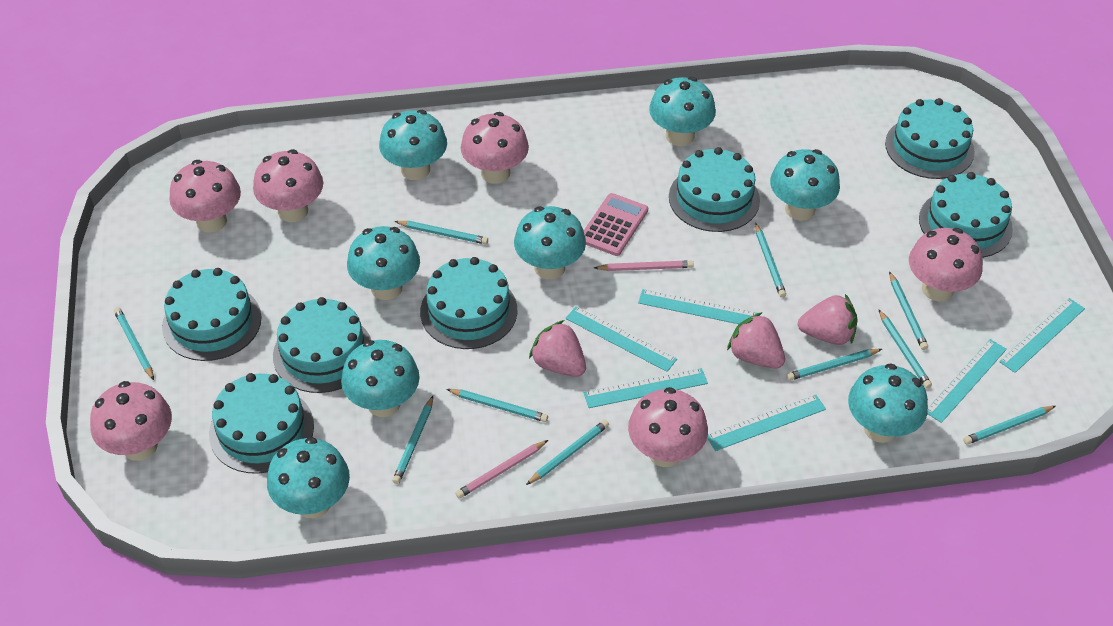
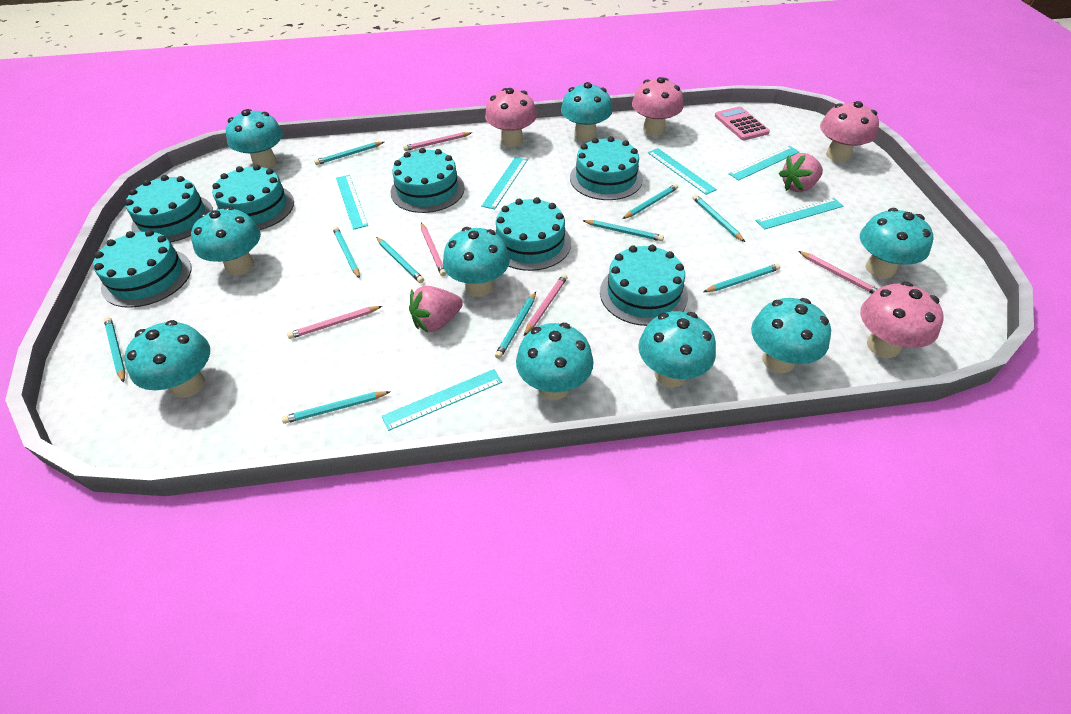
pink mushroom: [90,381,172,461] [170,160,241,233] [253,149,323,222] [461,112,529,184] [628,387,708,467] [909,228,983,301] = 6 -> [485,88,537,147] [632,77,683,136] [820,101,879,162] [860,282,944,358] = 4
pink pencil: [455,440,548,499] [594,260,694,271] = 2 -> [287,306,382,339] [403,132,471,151] [421,223,446,276] [524,274,568,336] [798,251,878,294] = 5
pink strawberry: [529,320,586,377] [727,312,785,368] [798,294,858,345] = 3 -> [409,286,463,333] [779,153,823,192] = 2
turquoise mushroom: [267,437,350,518] [341,340,420,417] [347,226,420,300] [379,110,447,180] [514,206,586,279] [649,77,716,146] [770,149,840,221] [848,363,928,443] = 8 -> [124,320,210,398] [191,206,261,275] [226,109,283,168] [443,227,510,297] [516,323,594,400] [561,82,612,141] [638,311,716,387] [751,298,831,373] [860,208,934,278] = 9

